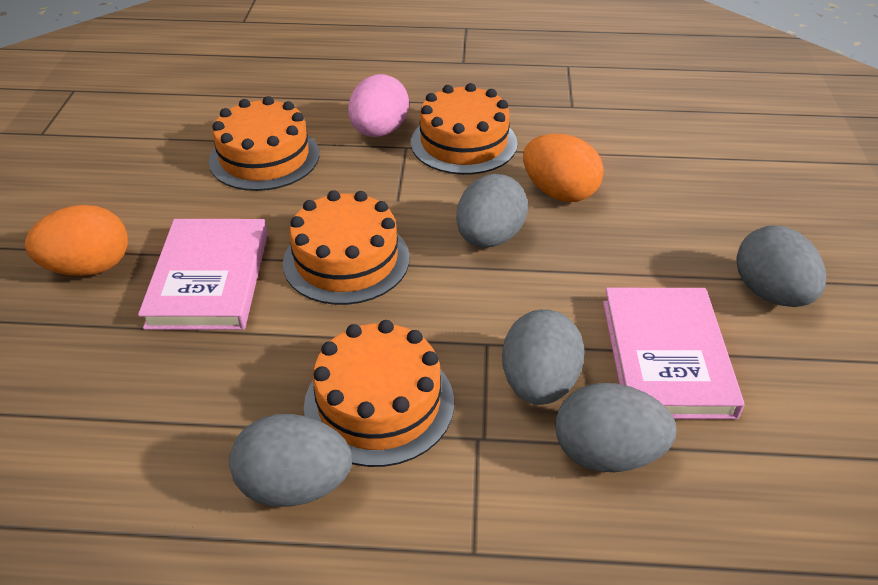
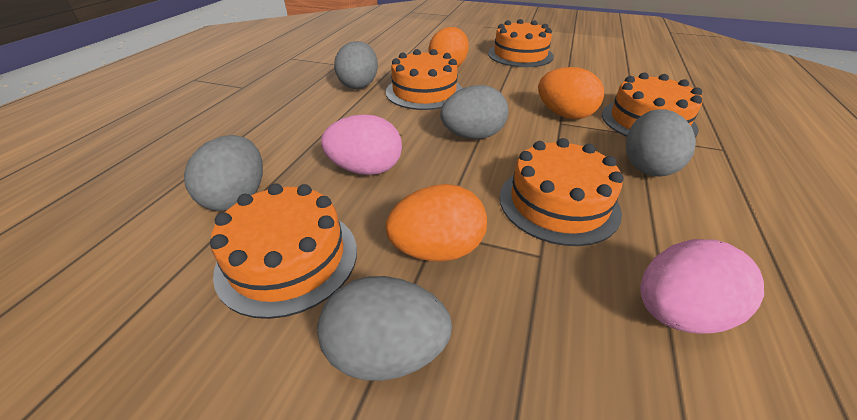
orange cake: [209,96,319,191] [283,190,410,305] [304,320,454,467] [411,83,518,175] = 4 -> [210,183,357,319] [386,49,463,110] [488,19,554,67] [500,138,624,246] [602,73,703,137] = 5
orange egg: [25,205,128,276] [523,134,603,202] = 2 -> [386,184,487,262] [428,27,469,67] [538,67,604,119] = 3
pink book: [138,219,268,330] [603,288,745,419] = 2 -> none = 0
pink egg: [348,74,409,137] = 1 -> [321,114,402,175] [640,239,764,334] = 2

